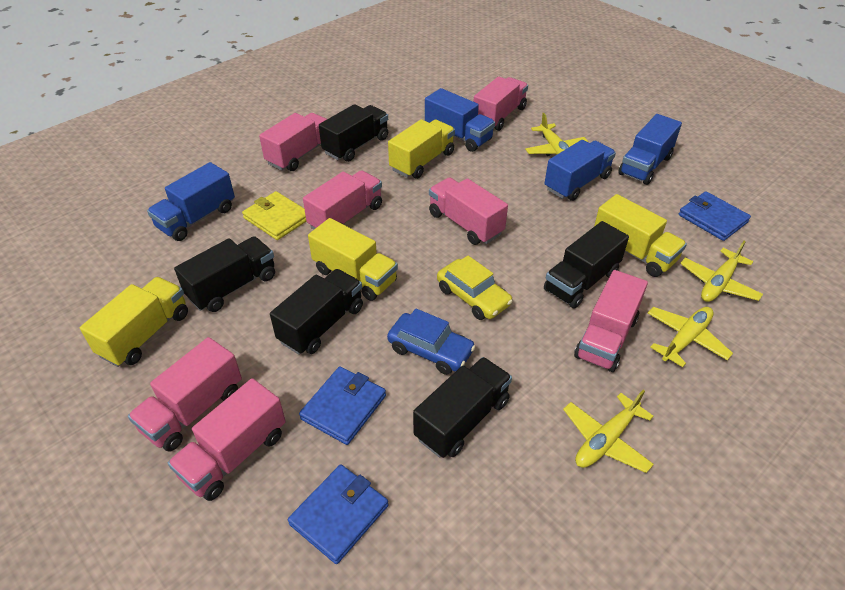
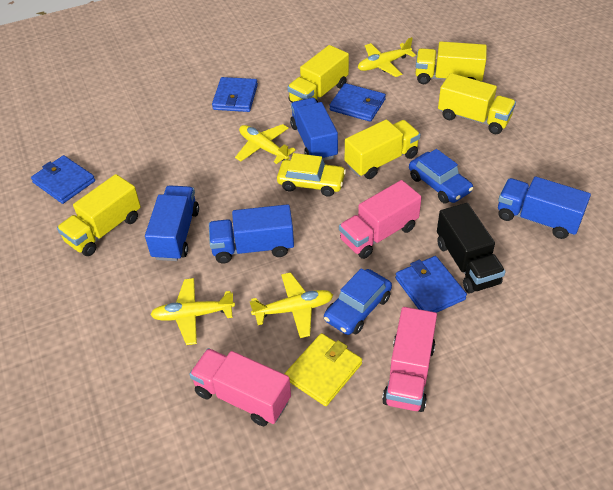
black truck: [174,236,275,312] [270,269,363,355] [319,104,388,162] [413,357,512,458] [544,221,629,308] = 5 -> [437,203,505,294] = 1
blue car: [387,309,476,375] = 1 -> [324,268,392,335] [409,149,473,204] = 2
blue wallet: [288,464,388,564] [299,366,386,445] [679,191,751,241] = 3 -> [31,155,95,204] [212,77,258,112] [329,83,386,122] [395,256,467,313] = 4
pink truck: [128,337,242,451] [168,378,286,501] [259,113,327,171] [303,170,382,229] [429,177,508,245] [473,77,528,131] [574,270,648,372] = 7 -> [189,348,291,426] [339,180,422,259] [382,307,437,412] = 3
yellow truck: [80,277,188,367] [308,218,398,301] [388,119,455,179] [594,194,687,277] = 4 -> [57,174,141,256] [287,45,349,103] [345,119,421,179] [415,42,487,84] [438,73,516,134] = 5

